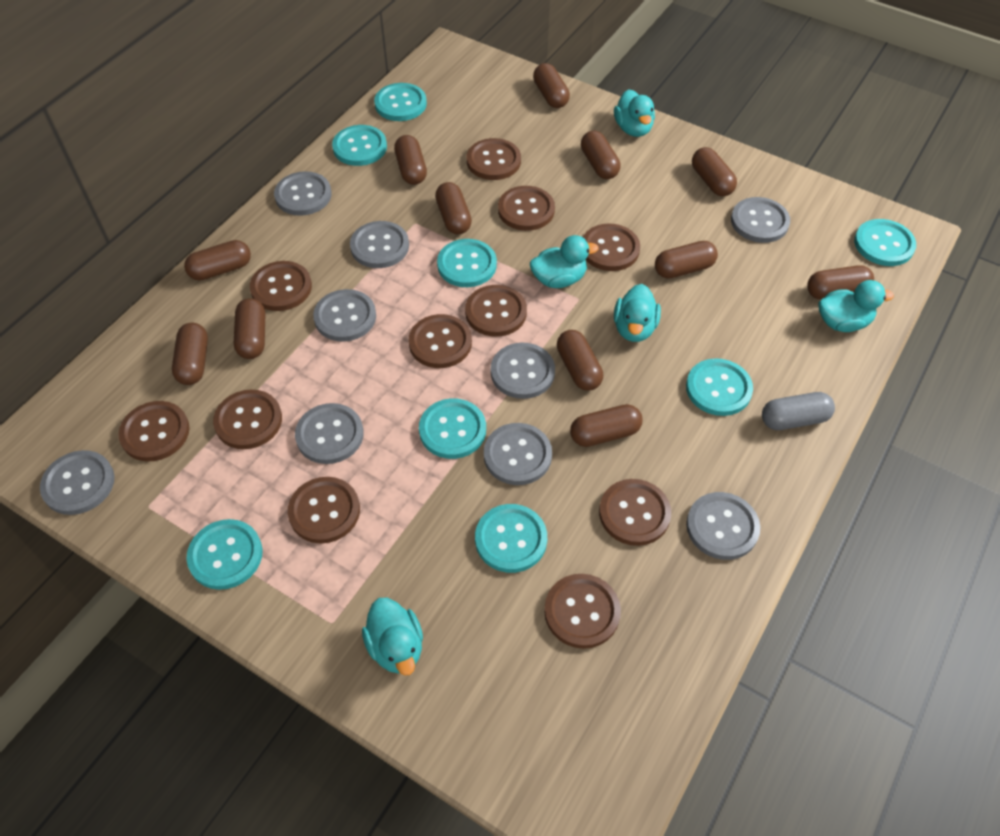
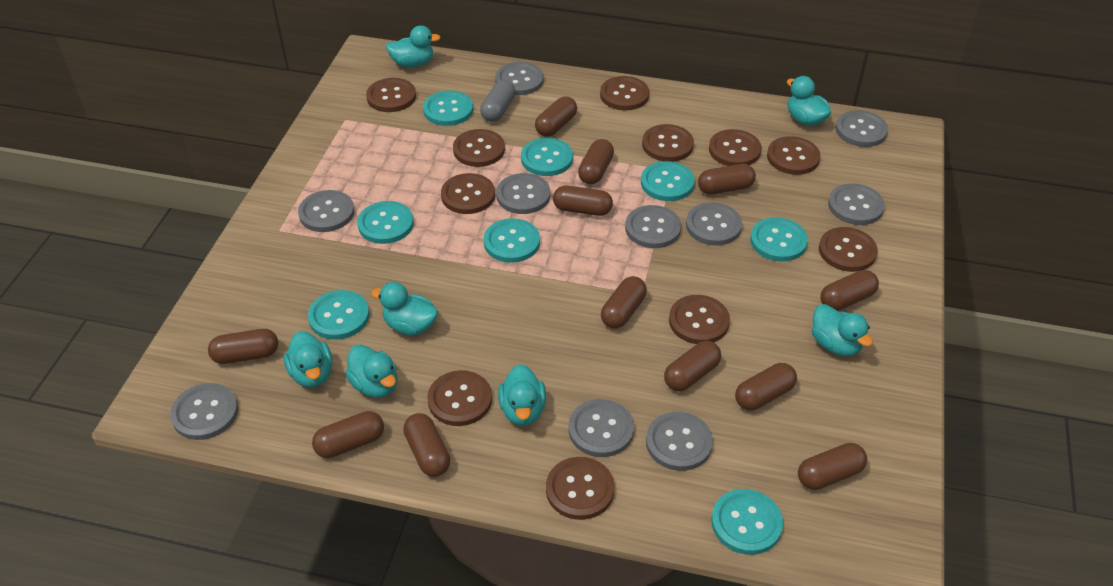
grey button: [40,450,115,515] [274,171,332,216] [295,403,364,464] [313,289,376,342] [350,221,409,268] [484,423,552,485] [491,343,555,399] [686,492,760,560] [731,197,790,243] = 9 -> [170,383,238,440] [298,190,354,232] [495,62,543,95] [496,173,550,214] [569,399,634,457] [625,205,681,248] [646,412,713,471] [686,202,742,245] [828,183,885,225] [835,110,888,147] = 10
turquoise duck: [362,598,423,676] [530,235,598,288] [614,89,655,137] [614,284,661,342] [818,280,894,332] = 5 -> [284,331,332,388] [345,345,397,398] [371,282,438,335] [386,25,441,67] [498,364,546,426] [787,76,831,126] [812,304,873,356] = 7

